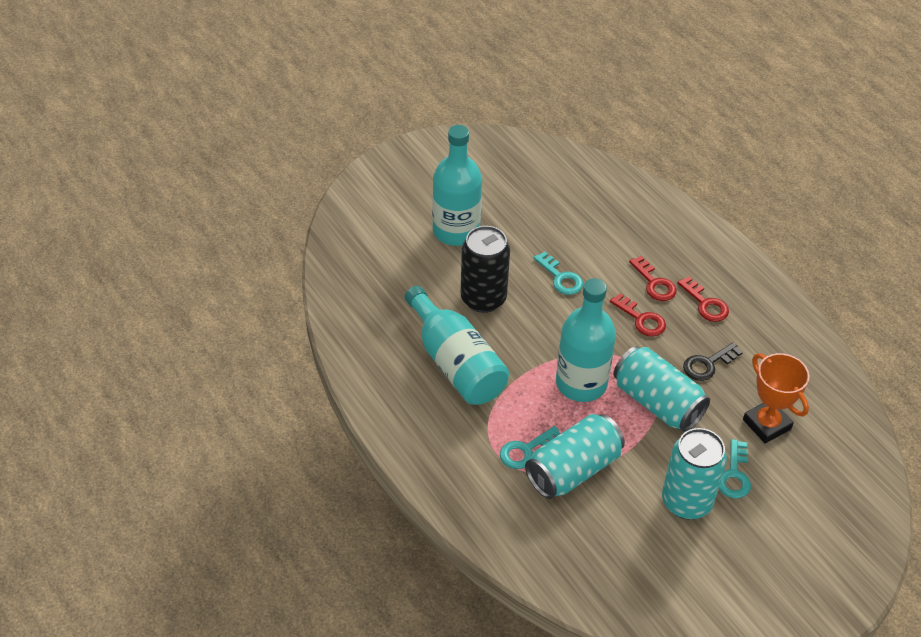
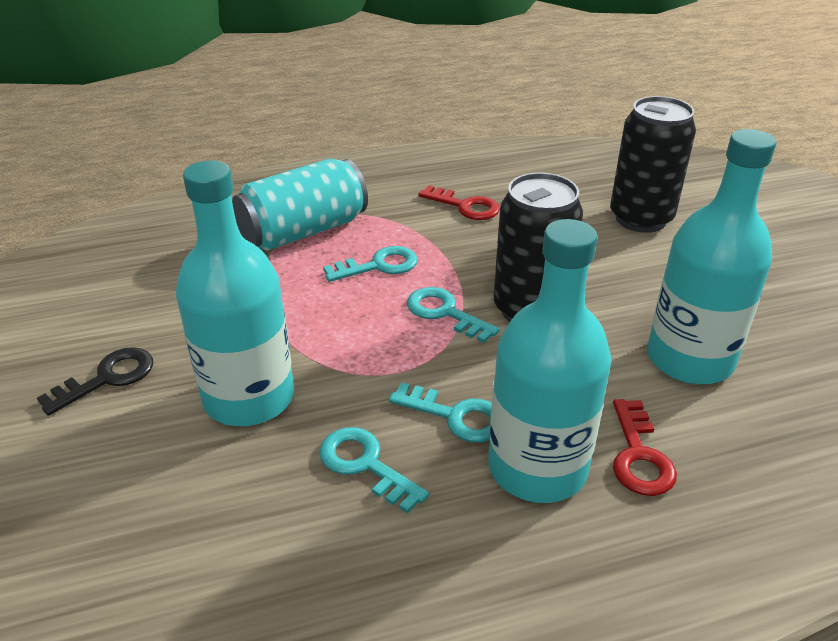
black can: [461,226,510,313] = 1 -> [493,173,583,322] [610,96,696,233] = 2
orange trophy: [743,353,809,444] = 1 -> none = 0
red key: [610,293,666,336] [629,256,677,301] [677,276,729,322] = 3 -> [418,185,500,220] [613,399,677,496] = 2
turquoise can: [525,414,625,499] [613,346,710,432] [662,428,727,520] = 3 -> [232,159,368,251] = 1
turquoise key: [500,426,561,469] [533,251,583,295] [719,439,751,498] = 3 -> [319,427,429,514] [323,246,418,282] [389,382,492,443] [407,287,500,343] = 4

